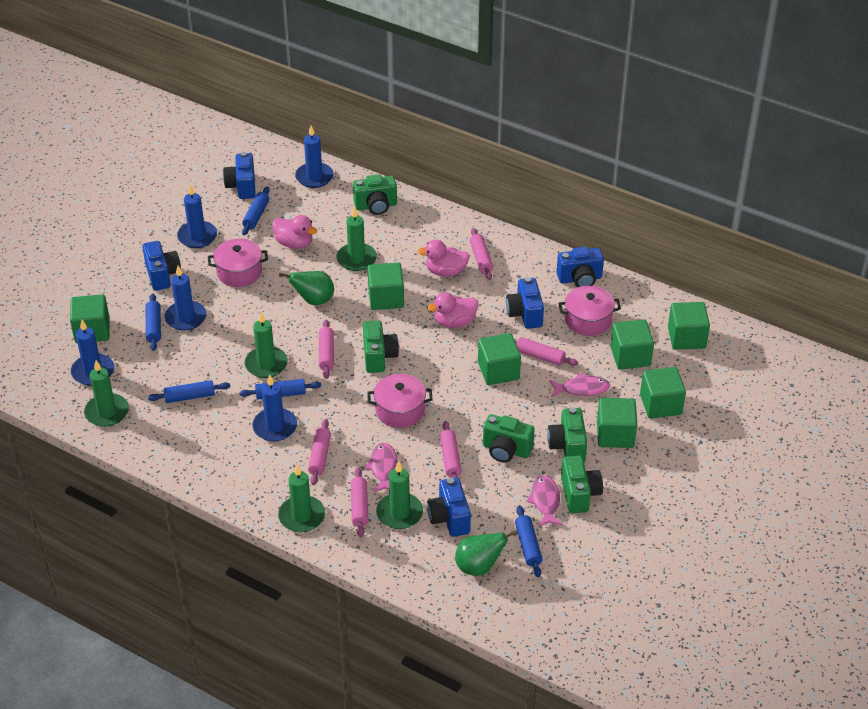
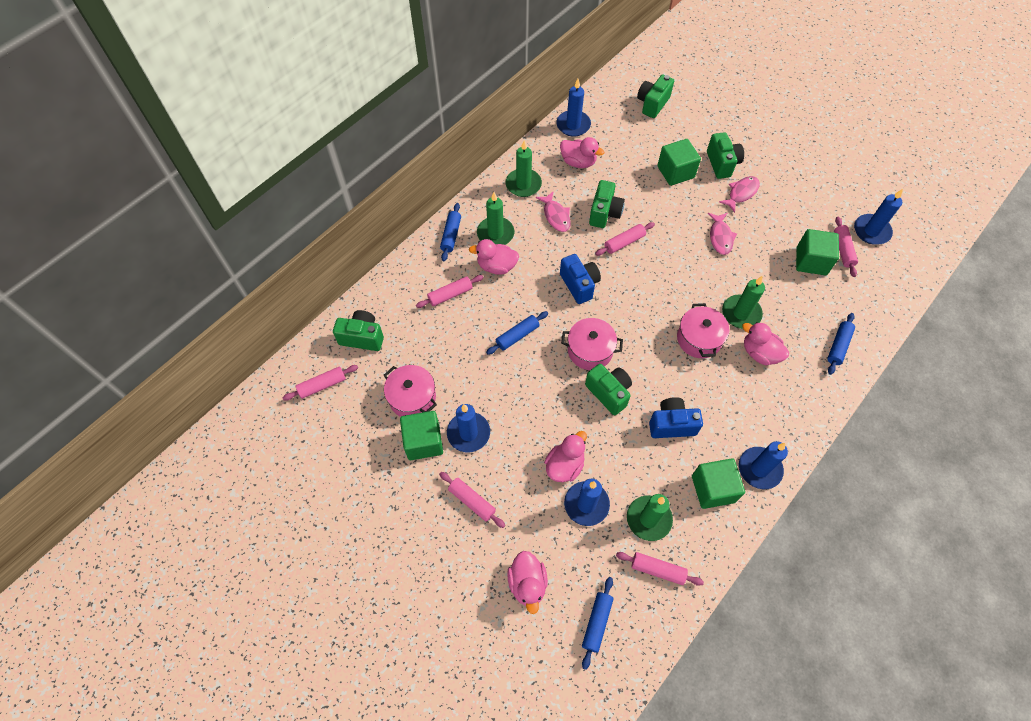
blue camera: [142,241,181,291] [223,152,256,199] [427,477,471,537] [506,277,544,329] [557,247,604,287] = 5 -> [560,254,601,304] [649,397,703,438] = 2
blue rolling pin: [146,294,161,351] [148,380,230,403] [239,379,321,399] [242,187,270,235] [515,505,543,577] = 5 -> [440,203,461,261] [486,311,548,355] [582,577,613,670] [827,313,855,375] = 4
green candle: [84,360,129,427] [245,312,288,378] [278,464,325,532] [336,206,377,271] [376,461,423,529] = 5 -> [477,192,514,245] [506,140,542,197] [627,494,673,541] [722,276,765,329] = 4
green cube: [70,294,110,343] [368,263,404,310] [478,333,521,385] [597,398,637,448] [610,319,654,370] [640,367,686,419] [668,302,710,350] = 7 -> [400,411,443,460] [657,139,701,186] [692,458,745,509] [796,229,839,275] = 4
green pear: [279,271,334,305] [455,530,518,576] = 2 -> none = 0
pink duck: [272,215,317,249] [417,240,470,277] [427,292,479,328] = 3 -> [469,239,519,275] [507,551,548,614] [544,431,587,482] [560,137,604,168] [742,322,789,365] = 5

